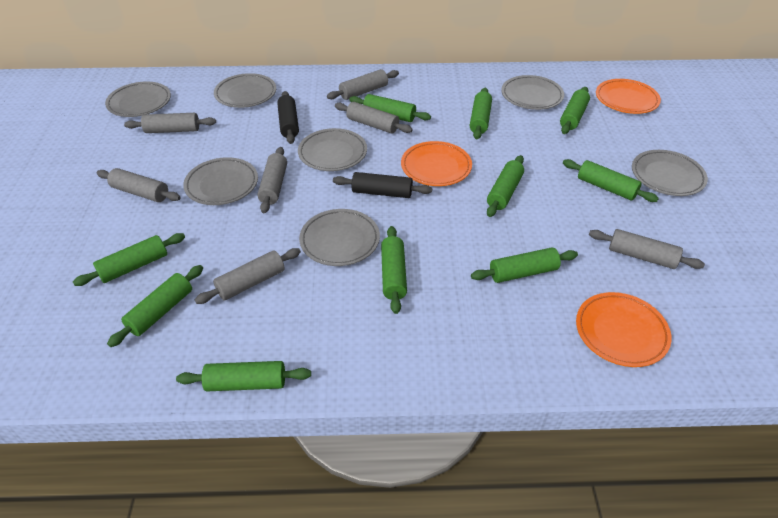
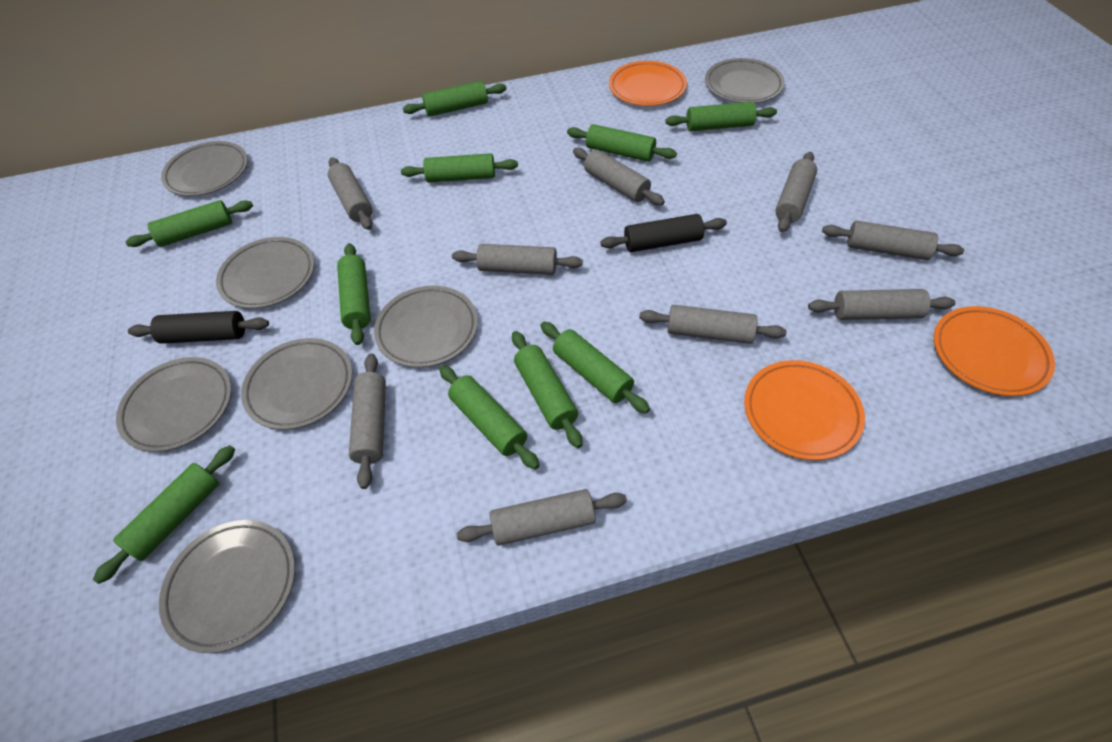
grey rolling pin: [97,168,181,202] [124,113,216,133] [195,248,301,304] [257,147,287,213] [327,69,399,100] [335,102,412,134] [589,229,705,269] = 7 -> [328,157,373,230] [349,353,386,489] [452,244,583,275] [456,489,627,546] [573,148,665,205] [639,305,787,344] [775,152,817,232] [808,289,956,320] [822,221,964,260] = 9

